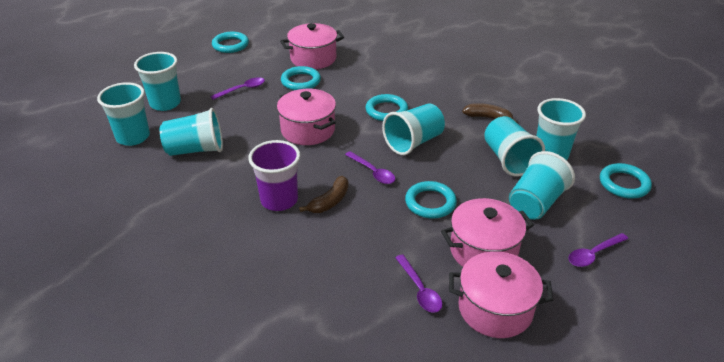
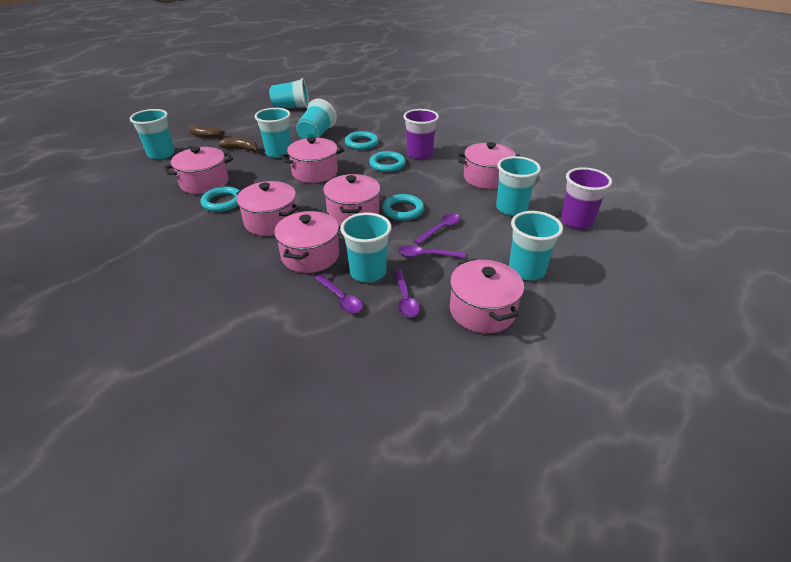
pink pot: [277,89,336,145] [280,23,344,69] [441,198,534,267] [449,251,553,338] = 4 -> [164,146,233,194] [236,181,300,236] [274,211,339,273] [281,137,345,183] [323,174,380,226] [450,258,524,333] [457,142,521,189] = 7
purple cup: [248,140,300,211] = 1 -> [403,109,439,159] [561,167,612,229] = 2
turquoise ring: [212,32,249,53] [281,66,321,90] [366,94,408,121] [405,181,457,219] [600,163,652,199] = 5 -> [201,186,240,212] [345,131,379,150] [369,151,406,172] [382,194,424,221] = 4

